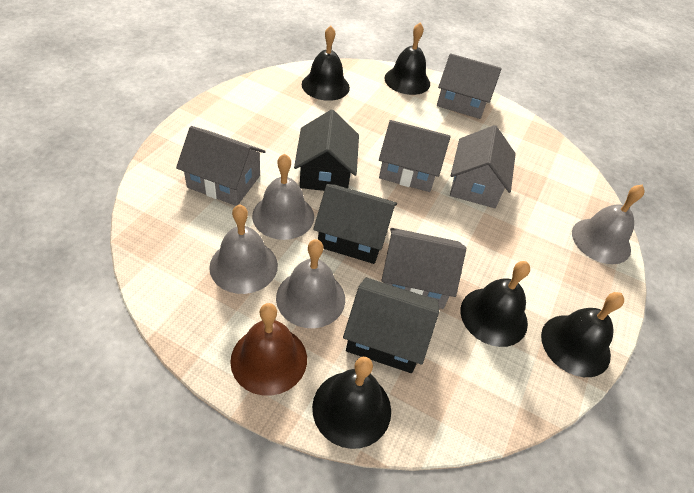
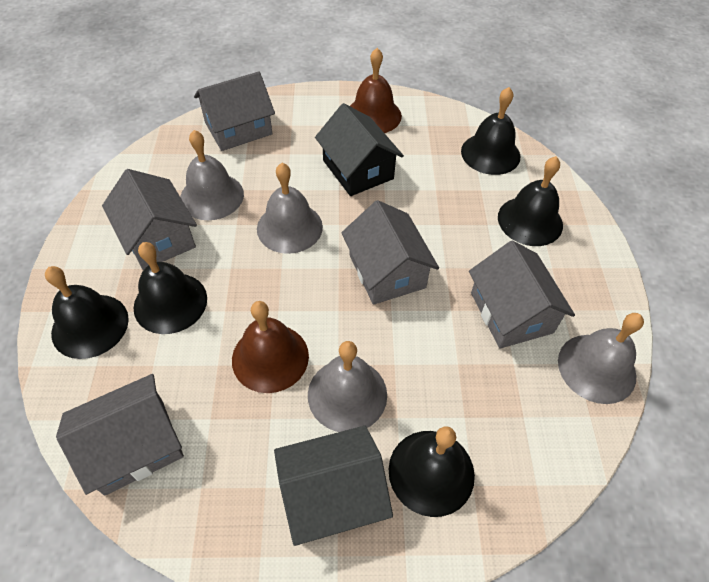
black house: [294,109,359,191] [313,184,397,264] [343,277,439,373] = 3 -> [274,426,393,546] [315,103,404,196] = 2
brown bell: [230,303,307,396] = 1 -> [232,301,309,393] [350,48,402,133] = 2

